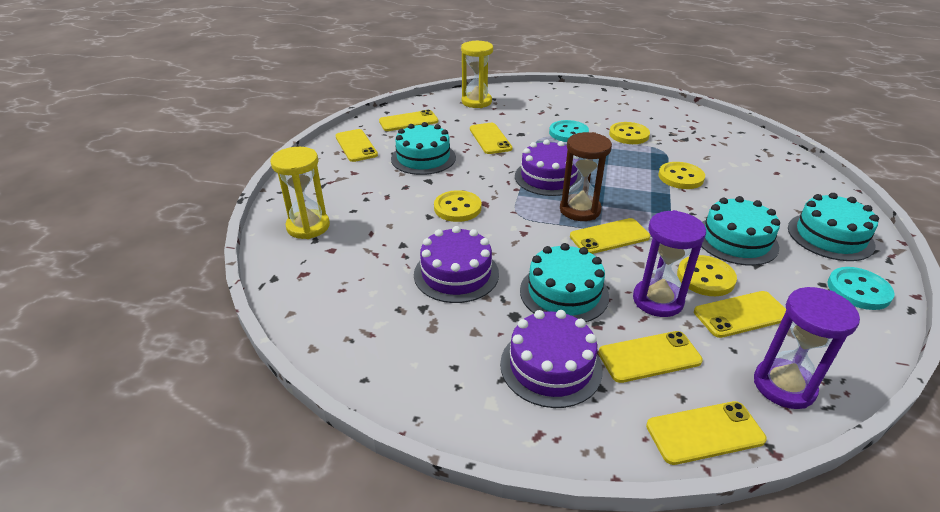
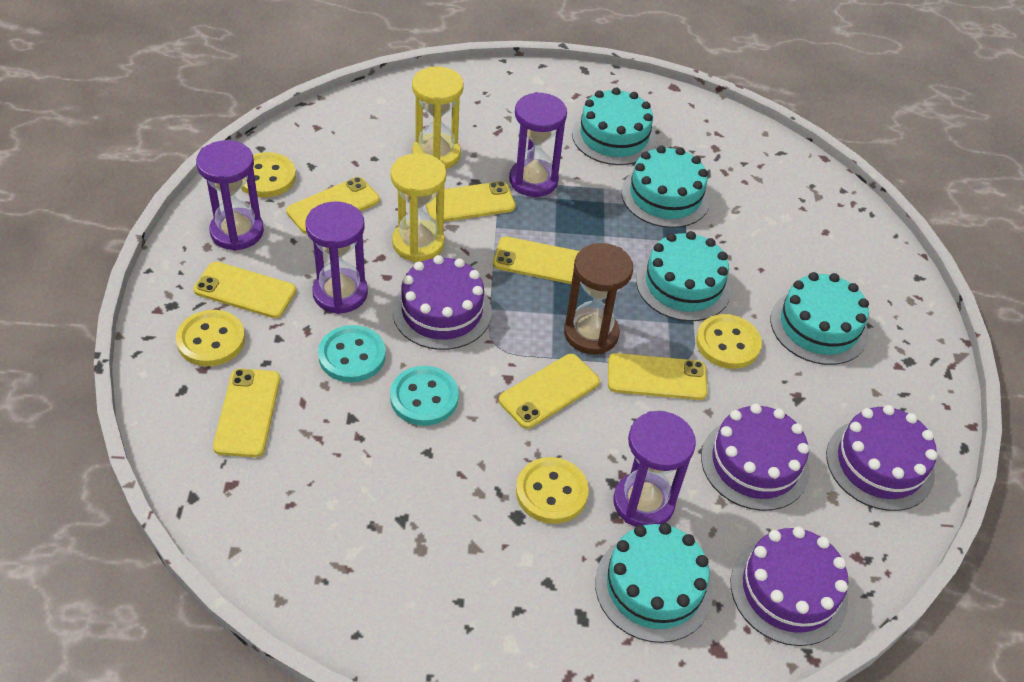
purple cake: [414,226,499,303] [500,310,603,408] [515,140,582,196] = 3 -> [393,255,492,350] [701,403,809,511] [731,527,849,646] [826,405,937,511] = 4
purple hourglass: [633,210,706,317] [754,287,860,409] = 2 -> [196,140,264,251] [305,201,368,314] [509,92,567,197] [613,411,696,527] = 4
turquoise cake: [391,122,456,175] [520,243,609,322] [701,196,780,266] [788,193,879,261] = 4 -> [572,87,657,165] [595,523,713,643] [621,145,710,228] [636,231,731,321] [771,272,869,365] = 5

